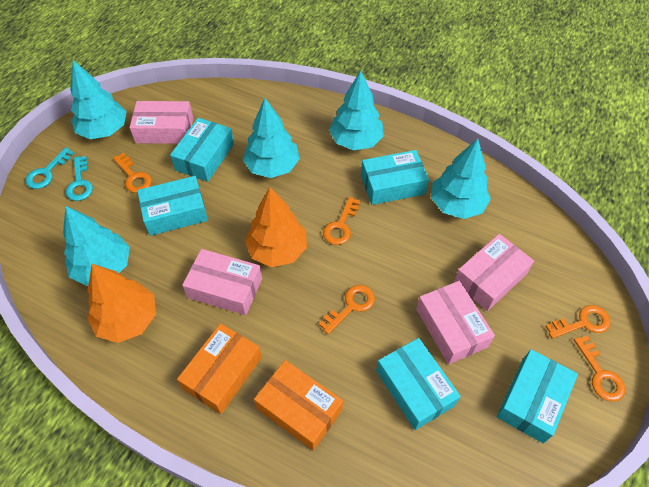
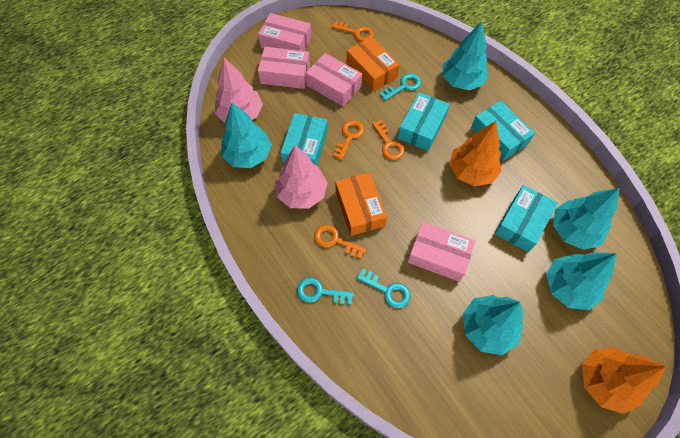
orange key: [113,153,152,193] [319,285,375,334] [323,197,360,245] [546,305,611,339] [574,335,625,402] = 5 -> [314,225,366,259] [332,21,374,42] [333,120,364,160] [372,120,405,160] = 4
pink tree: none = 0 -> [215,58,263,123] [275,145,328,209] = 2
turquoise box: [137,176,208,236] [170,118,234,182] [361,150,429,205] [376,338,461,430] [497,349,578,444] = 5 -> [280,113,328,166] [398,92,450,151] [471,101,535,161] [495,185,558,252] = 4
turquoise key: [26,147,74,189] [66,156,93,201] = 2 -> [297,277,354,305] [357,269,411,308] [380,73,421,101] = 3

